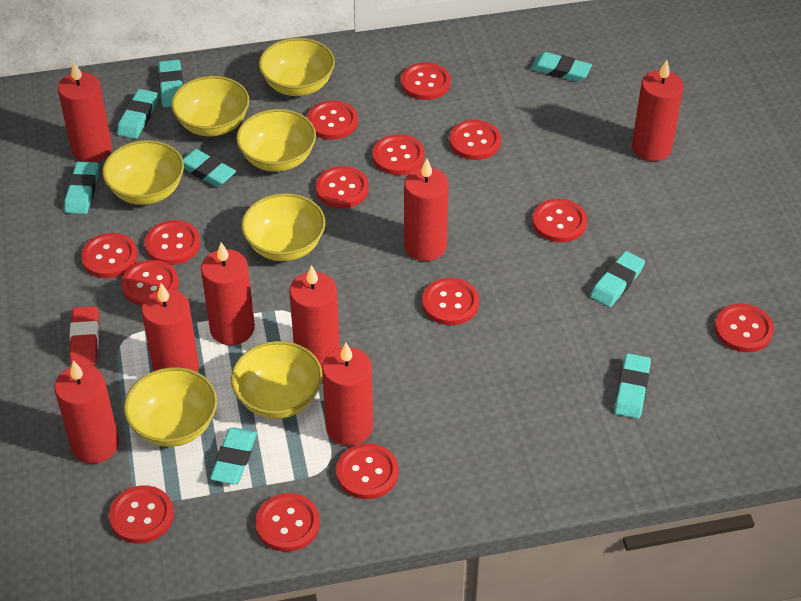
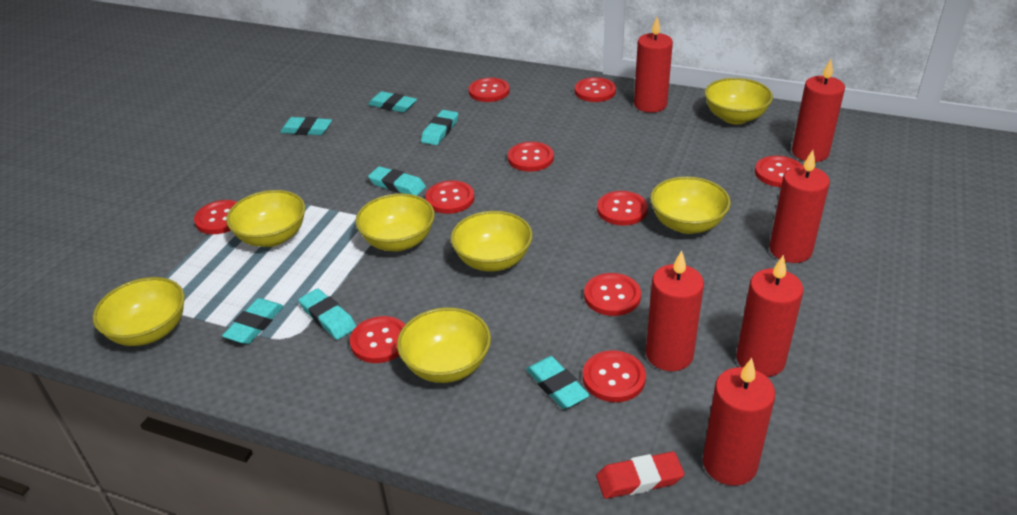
red button: [81,233,138,278] [109,485,174,543] [121,260,179,306] [145,220,200,265] [255,493,320,552] [307,100,358,140] [315,166,369,208] [336,443,398,499] [372,134,425,175] [401,62,451,100] [422,278,479,325] [449,120,501,160] [532,199,587,242] [715,304,774,352] = 14 -> [194,200,237,234] [350,316,405,363] [426,180,474,214] [469,78,510,102] [508,142,554,172] [575,77,616,102] [583,350,646,402] [584,273,641,316] [597,191,648,226] [755,156,803,187] = 10
red candle: [54,360,119,464] [58,61,112,162] [141,283,199,372] [201,242,255,345] [289,265,340,368] [322,343,373,446] [404,159,449,261] [632,60,684,161] = 8 -> [634,17,673,113] [646,250,704,371] [703,358,775,486] [736,255,803,377] [769,150,830,263] [792,59,845,162] = 6
turquoise eraser: [64,161,99,214] [117,89,158,139] [158,60,183,108] [183,149,236,187] [210,427,257,484] [530,52,592,82] [590,251,645,307] [614,353,651,419] = 8 -> [222,298,284,344] [280,117,332,135] [299,288,356,340] [368,91,417,113] [368,166,426,196] [421,110,458,145] [526,356,590,409] = 7

